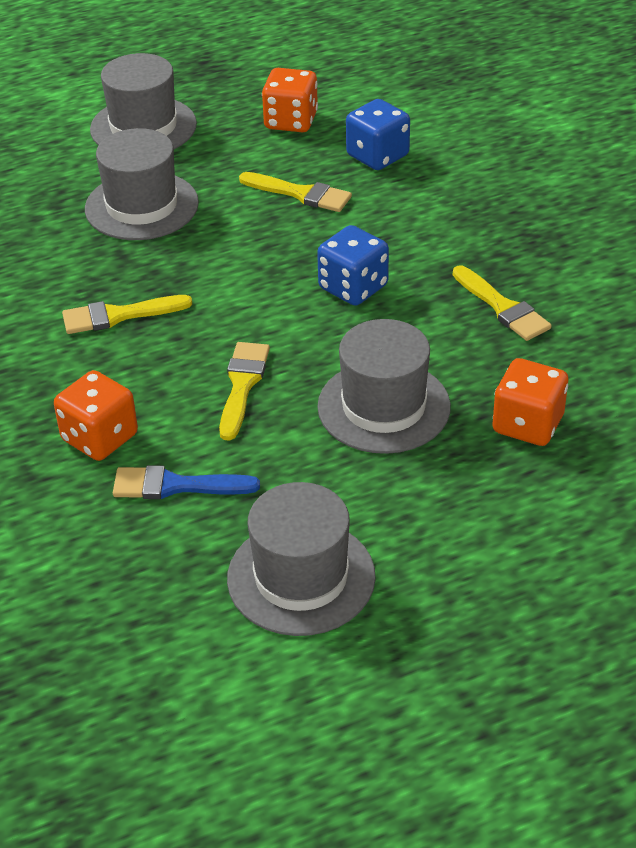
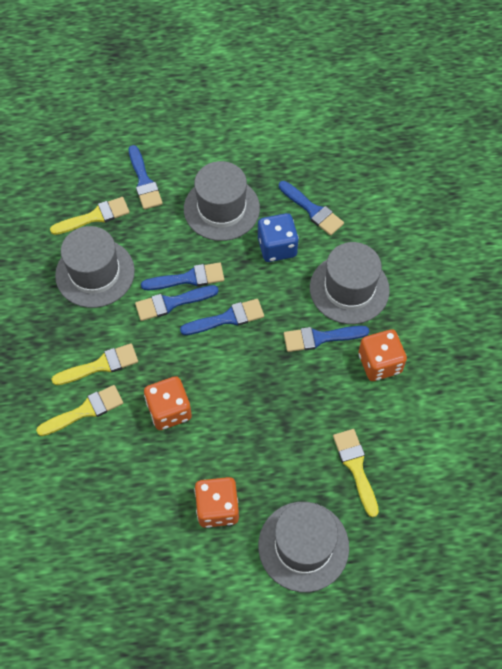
blue brush: [113,465,260,499] = 1 -> [129,145,163,210] [135,285,219,321] [141,262,224,290] [180,299,264,335] [279,181,344,236] [284,326,369,352] = 6
blue dice: [317,225,389,306] [346,99,410,170] = 2 -> [258,213,299,262] = 1

